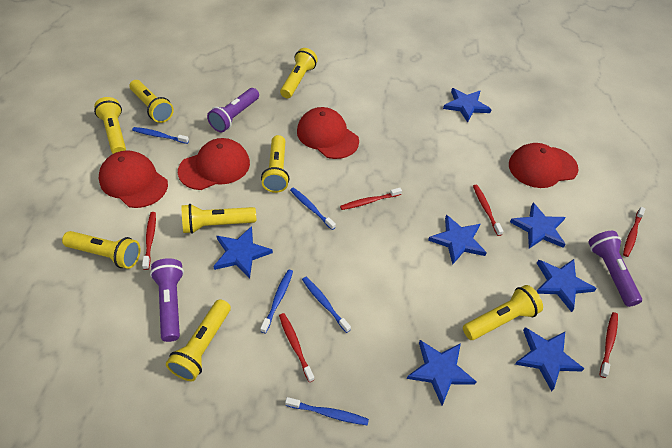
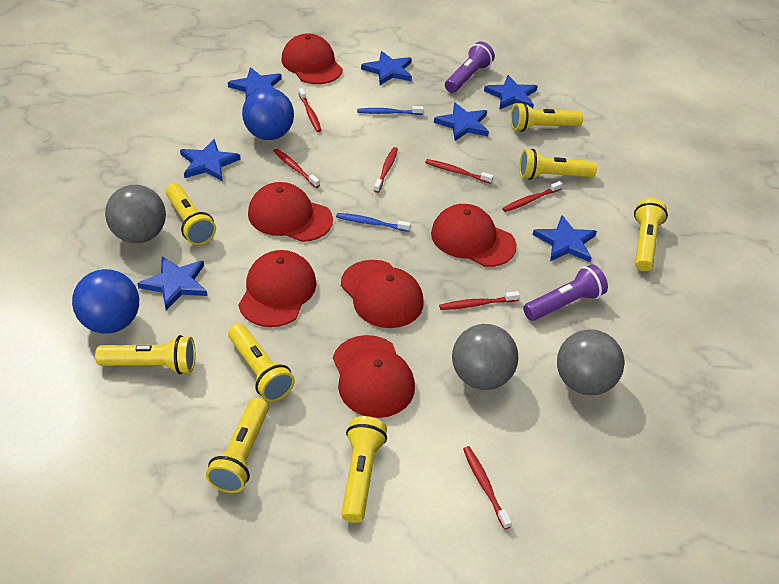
blue ball: none = 0 -> [72,269,139,333] [242,88,294,140] = 2
blue toothbrush: [132,127,189,144] [260,269,293,334] [285,397,369,426] [290,187,336,230] [302,277,351,333] = 5 -> [336,213,411,232] [357,106,424,115] = 2
grey ball: none = 0 -> [105,185,166,243] [452,324,518,390] [557,329,625,395] = 3
purple flashlight: [150,258,184,342] [207,88,259,132] [588,231,642,307] = 3 -> [445,41,495,93] [523,264,608,321] = 2
red cap: [99,150,168,208] [178,138,250,190] [297,107,359,159] [509,143,578,188] = 4 -> [238,250,316,327] [248,182,333,242] [281,33,343,84] [333,335,415,418] [341,260,424,328] [431,204,517,267] = 6
red toothbrush: [142,212,156,270] [279,313,315,382] [340,188,402,210] [473,185,503,236] [600,312,618,378] [623,207,646,257] = 6 -> [273,148,320,188] [299,88,321,132] [374,147,398,193] [425,159,493,184] [439,291,520,310] [463,446,512,529] [502,181,563,212] = 7

